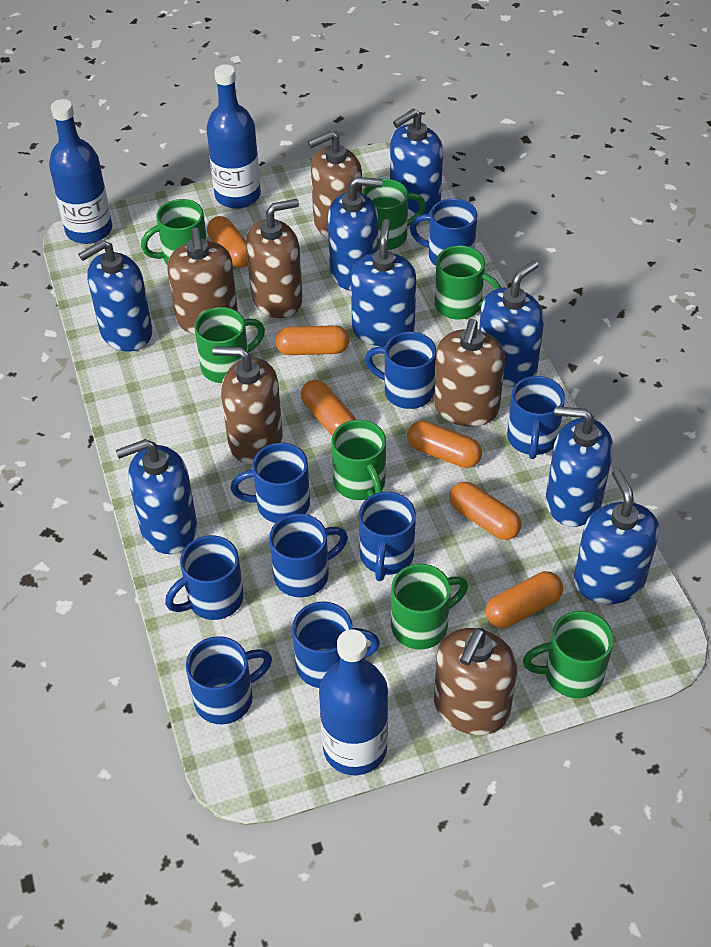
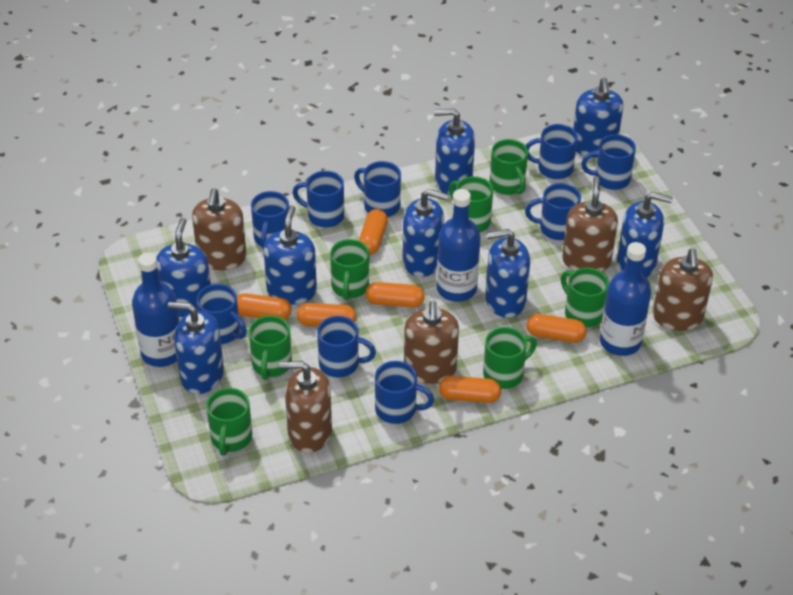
brown soap dispenser: [167,228,238,334] [212,346,283,464] [246,199,303,318] [308,131,362,238] [434,319,505,426] [434,628,517,735] = 6 -> [192,188,246,270] [279,361,332,453] [404,301,459,384] [562,176,618,272] [652,249,713,331] = 5

